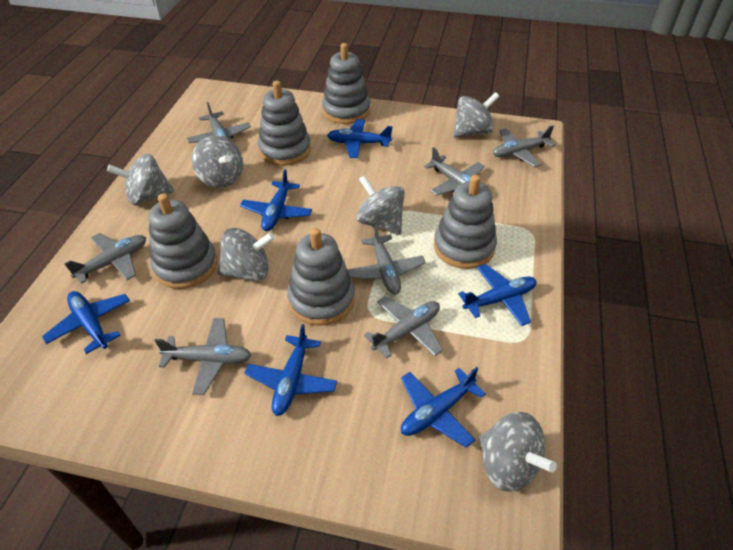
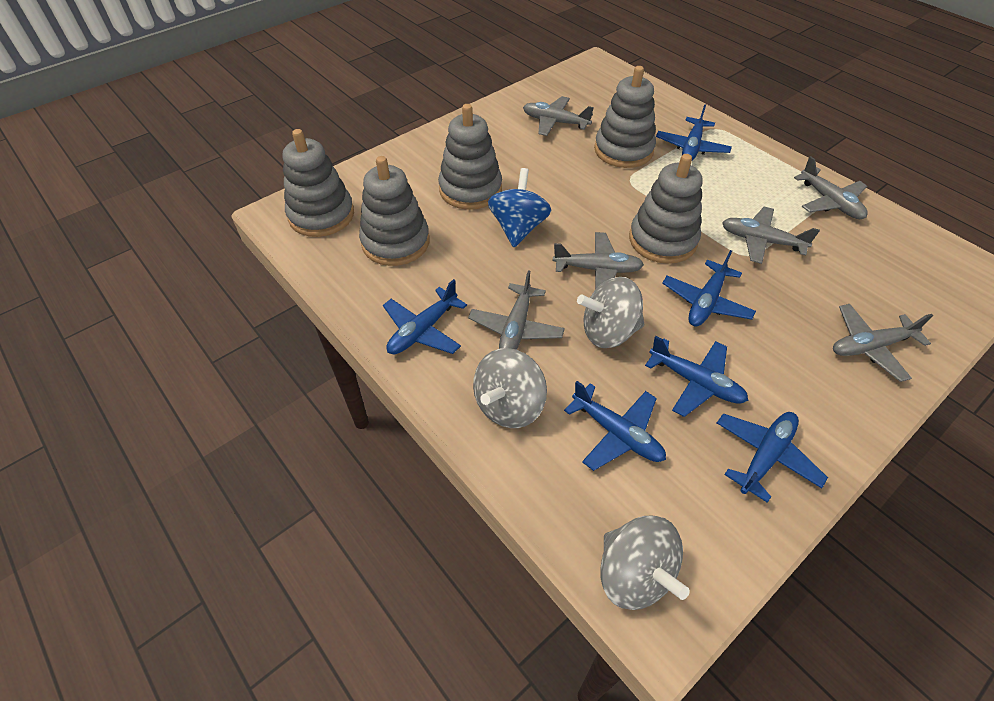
blue spinning top: none = 0 -> [488,168,551,247] = 1
grey plane: [64,233,146,284] [155,318,252,395] [187,102,251,143] [348,224,426,294] [364,296,443,358] [424,147,484,196] [493,125,555,167] = 7 -> [468,270,565,350] [523,96,594,136] [553,232,644,290] [722,207,820,264] [794,156,868,219] [833,304,933,382] = 6
grey spinning top: [107,154,174,205] [192,135,243,188] [217,228,275,282] [356,175,405,235] [453,92,500,138] [479,412,557,492] = 6 -> [473,348,547,428] [577,277,644,348] [600,516,690,610] = 3

